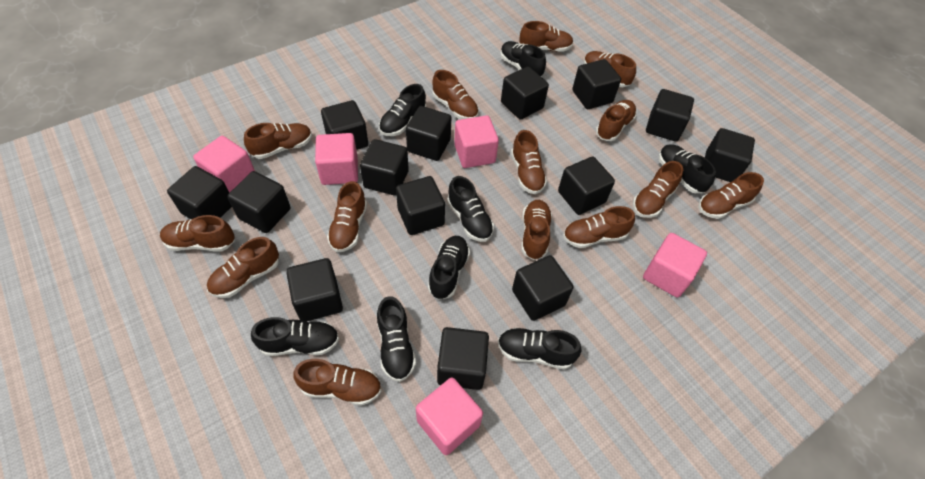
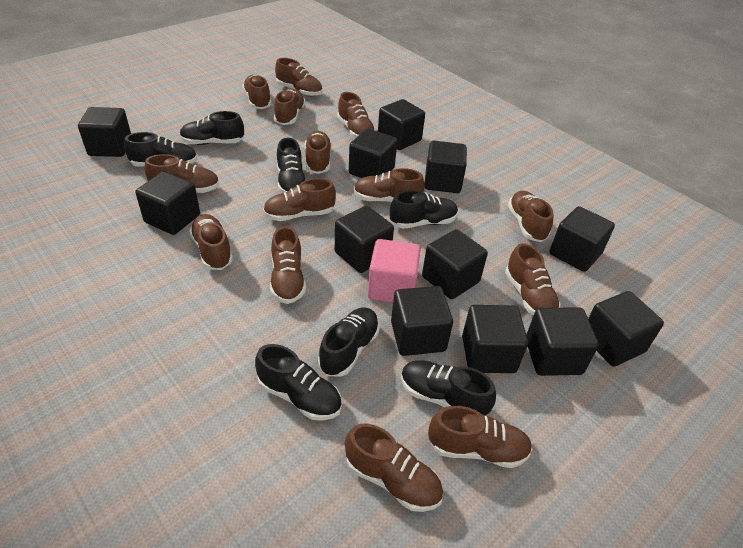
black cube: [167,166,232,219] [227,171,290,233] [286,258,343,322] [321,100,368,150] [360,139,409,196] [396,176,445,235] [406,106,451,161] [437,327,489,390] [501,66,549,120] [512,255,573,321] [558,157,615,215] [572,59,621,109] [646,89,694,141] [705,128,755,182] = 14 -> [78,107,131,157] [135,171,200,235] [335,206,394,273] [349,128,397,178] [378,99,425,150] [391,286,453,356] [422,229,488,299] [424,141,467,193] [462,305,528,373] [526,307,599,376] [549,206,615,272] [588,291,664,367] = 12
black shoe: [251,317,339,356] [377,296,416,382] [379,84,426,136] [428,236,470,300] [447,176,494,242] [498,328,582,369] [500,41,546,77] [659,144,716,193] = 8 -> [124,132,197,167] [180,111,244,145] [255,344,342,421] [277,138,306,193] [318,307,379,377] [390,190,458,229] [401,360,496,415] = 7
pink cube: [193,136,255,193] [315,133,358,185] [416,378,483,455] [454,115,499,168] [643,233,707,298] = 5 -> [368,239,421,303] = 1

